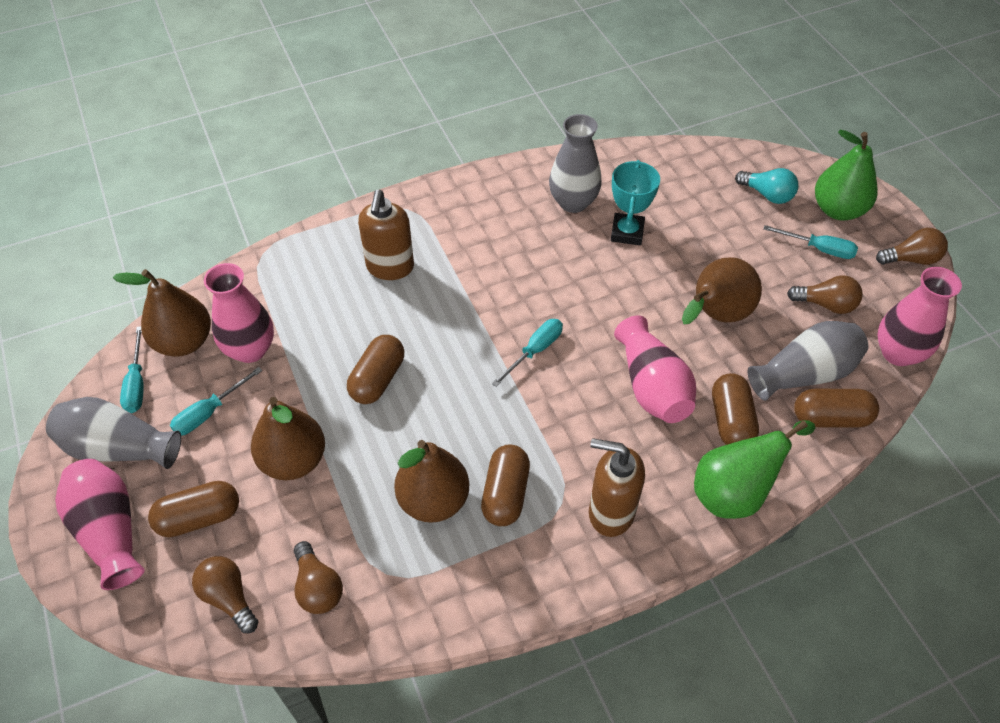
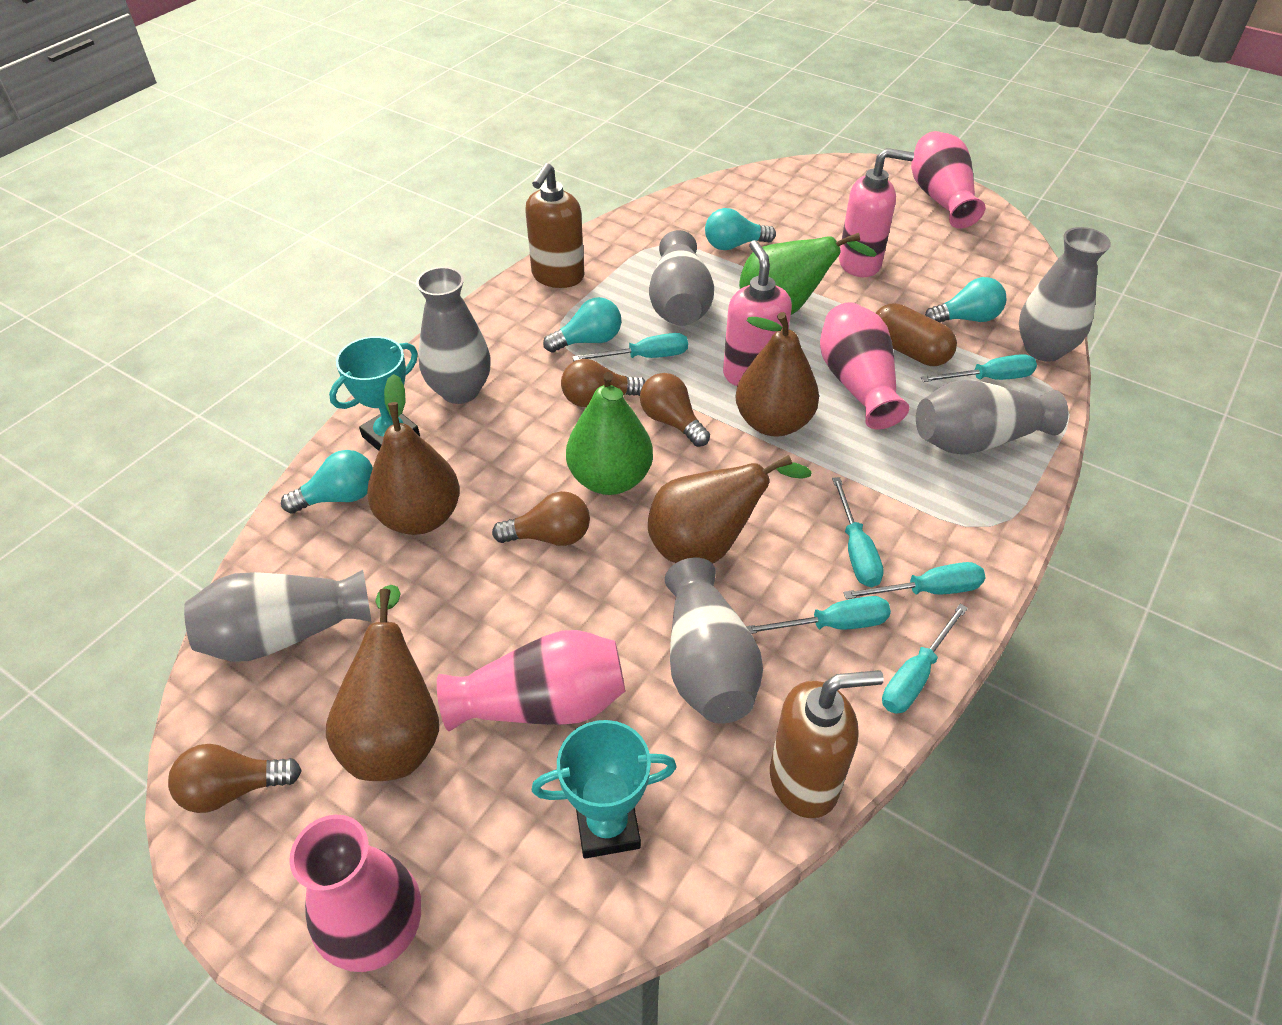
brown capsule: [148,481,239,537] [347,335,404,404] [481,444,530,526] [712,373,759,445] [794,389,879,428] = 5 -> [876,303,957,366] = 1
grey vase: [46,397,181,469] [549,114,602,213] [748,321,869,401] = 3 -> [184,570,371,662] [416,267,491,404] [649,230,714,326] [665,557,763,723] [916,380,1068,455] [1019,227,1111,362] = 6
pink soap dispenser: none = 0 -> [723,240,792,386] [839,148,914,277] = 2
turquoise light bulb: [735,168,798,204] = 1 -> [281,450,373,514] [543,297,621,353] [705,208,776,250] [925,277,1006,322] = 4
turquoise screwdriver: [120,326,144,413] [170,367,263,436] [492,319,563,387] [763,225,858,259] = 4 -> [572,333,688,361] [746,596,891,634] [832,477,884,587] [843,562,986,599] [882,604,968,714] [921,354,1037,382] = 6
turquoise trophy: [611,160,660,245] = 1 -> [329,336,420,451] [532,720,677,859] = 2

